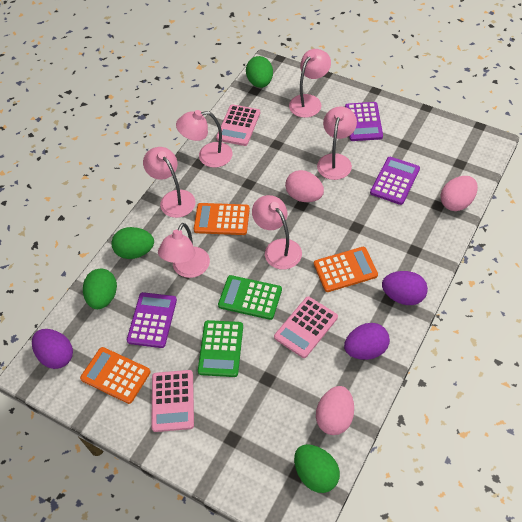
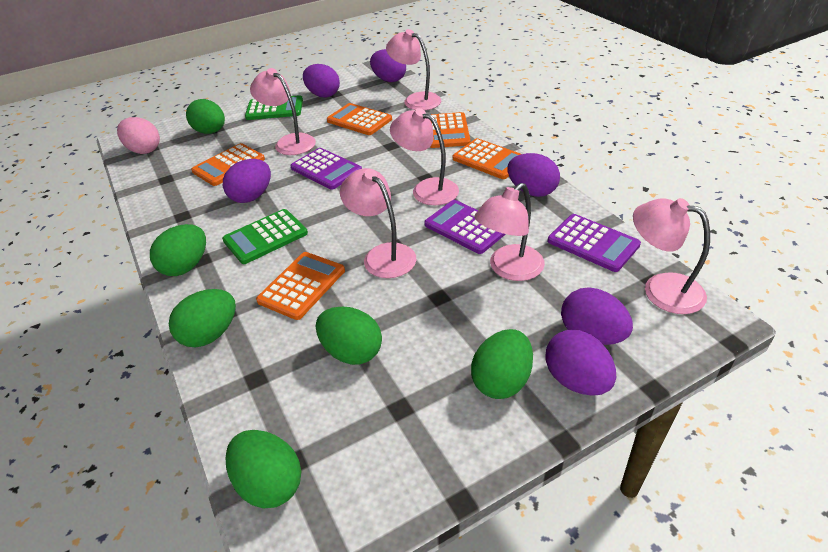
green egg: [83,268,117,309] [111,227,154,259] [246,56,273,88] [294,444,340,493] = 4 -> [150,224,206,276] [169,289,236,347] [186,99,225,134] [226,430,301,509] [316,307,382,365] [471,329,533,399] = 6
orange calculator: [80,347,151,404] [194,203,250,235] [314,247,378,292] = 3 -> [191,143,265,186] [256,252,345,320] [327,103,392,135] [430,112,470,148] [453,138,521,179] = 5
pink calculator: [151,370,194,432] [216,104,260,146] [274,297,338,358] = 3 -> none = 0
pink egg: [285,170,324,202] [316,386,354,435] [440,176,478,211] = 3 -> [117,117,160,154] = 1
purple egg: [32,329,73,369] [344,323,390,360] [382,271,428,305] = 3 -> [223,159,271,203] [303,64,340,98] [370,49,406,82] [508,153,560,197] [545,329,616,396] [561,287,633,345] = 6

